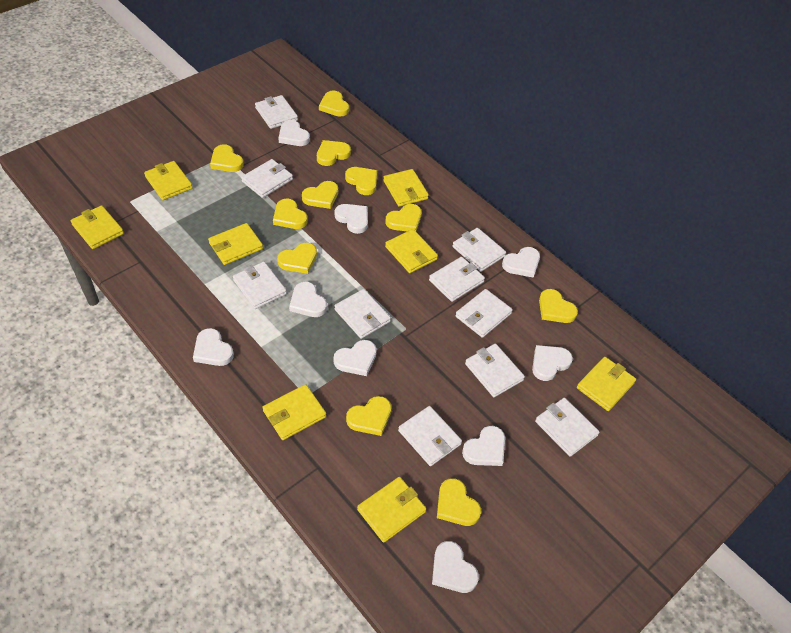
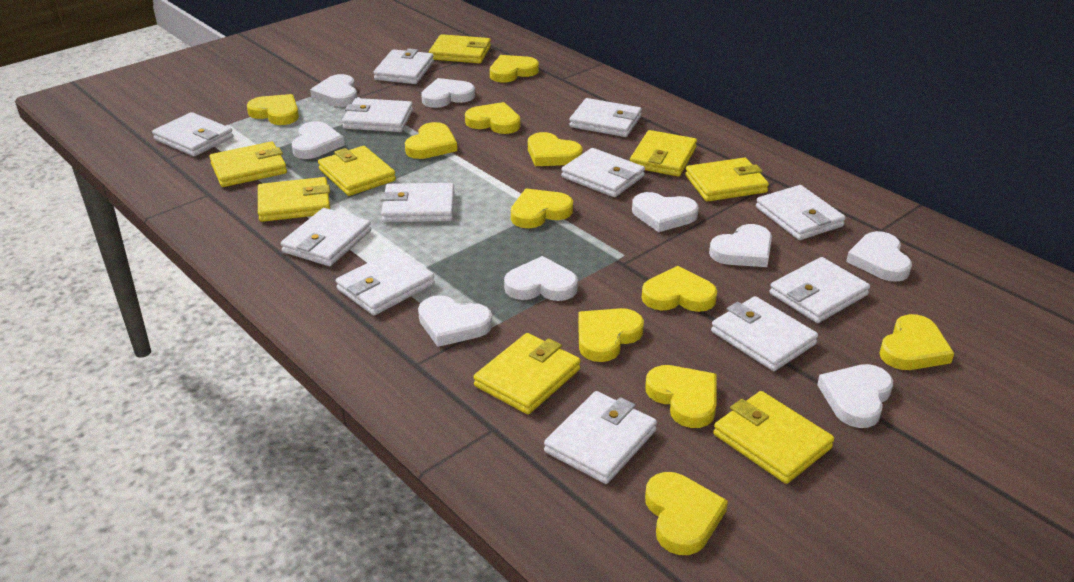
white wallet: [233,262,287,309] [241,159,293,198] [255,95,298,129] [334,289,391,339] [398,406,462,466] [429,257,485,302] [453,228,506,272] [455,289,513,338] [465,344,525,397] [535,398,600,457] = 10 -> [152,112,233,157] [281,208,371,266] [336,249,435,315] [342,98,413,132] [373,48,434,84] [381,183,454,222] [544,391,657,484] [561,148,645,197] [569,98,642,137] [711,296,818,371] [756,185,846,240] [770,257,870,323] = 12

